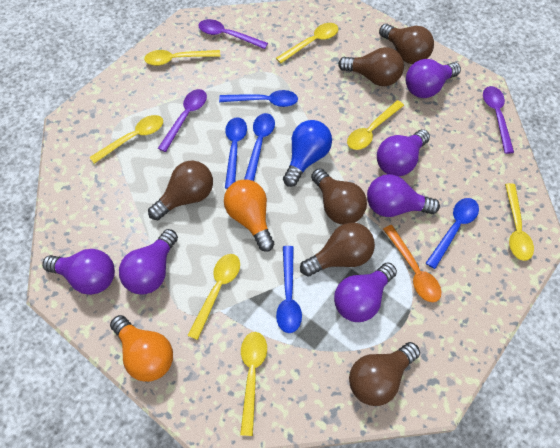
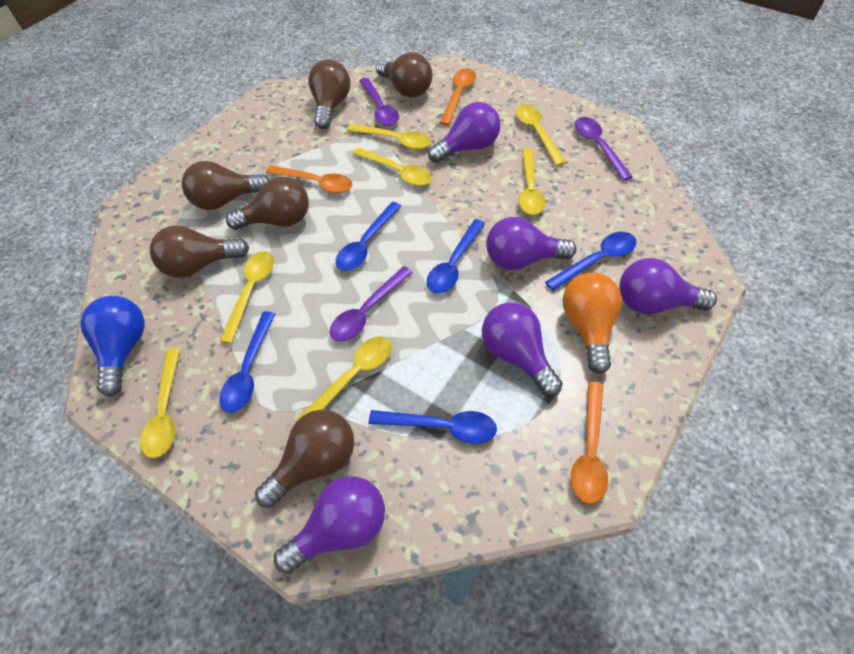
orange light bulb: [110,315,173,382] [224,179,274,252] = 2 -> [562,272,622,374] = 1
orange spoon: [383,225,441,302] = 1 -> [266,165,353,193] [440,68,476,125] [571,381,608,504] = 3
purple light bulb: [42,249,115,295] [119,229,178,295] [334,262,397,322] [367,174,440,217] [377,129,430,176] [406,59,461,98] = 6 -> [274,476,385,574] [428,102,501,163] [482,302,563,396] [486,217,577,270] [619,258,717,314] = 5

